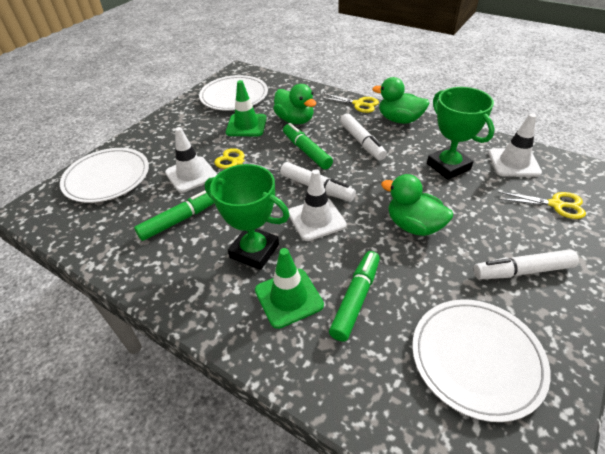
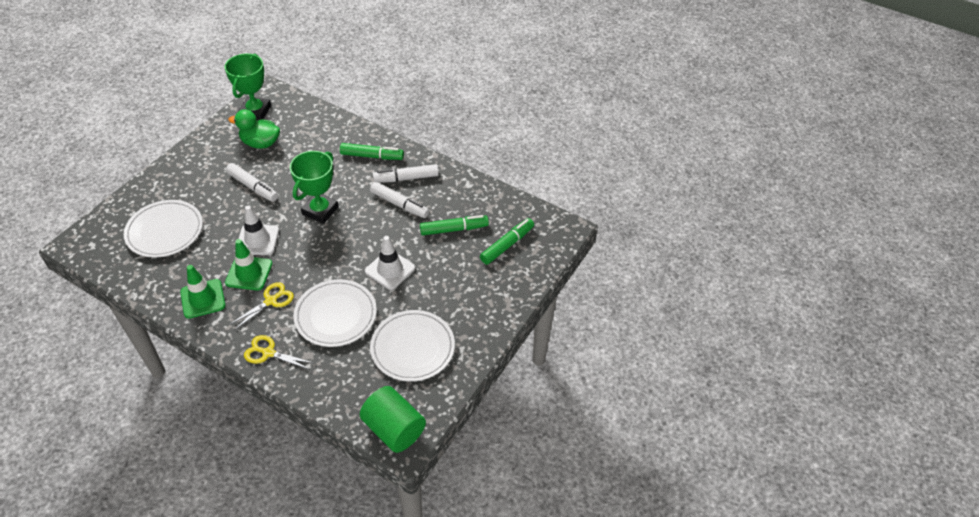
green cylinder: none = 0 -> [360,386,426,453] = 1
green duck: [273,84,316,124] [372,77,430,124] [381,174,453,236] = 3 -> [228,109,280,149] = 1
white traffic cone: [165,127,217,193] [288,169,347,241] [488,113,542,177] = 3 -> [238,206,279,255] [365,236,415,290] = 2
yellow scissors: [214,148,280,176] [320,93,379,113] [498,192,586,219] = 3 -> [229,282,294,330] [244,335,313,370] = 2

